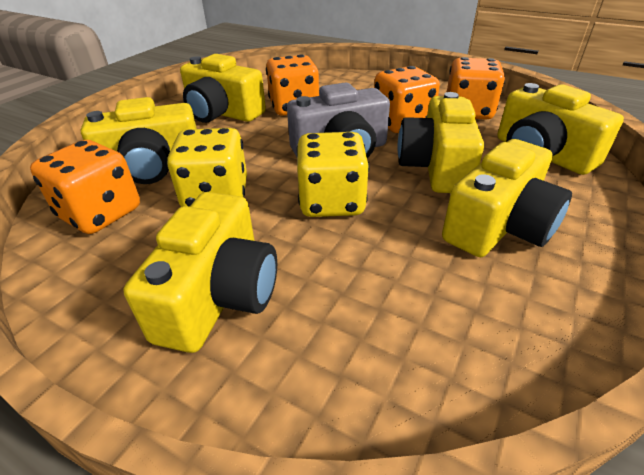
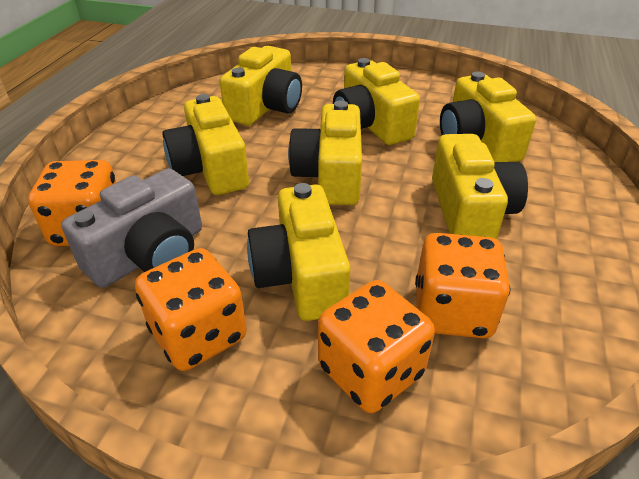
yellow camera: [81,97,197,184] [123,192,277,353] [180,54,266,123] [398,92,484,193] [442,139,572,257] [498,83,624,175] = 6 -> [162,94,249,195] [220,46,302,126] [247,183,350,321] [288,100,362,205] [333,58,420,145] [432,134,528,239] [440,72,536,162] = 7
yellow dice: [167,128,247,207] [296,132,369,217] = 2 -> none = 0

